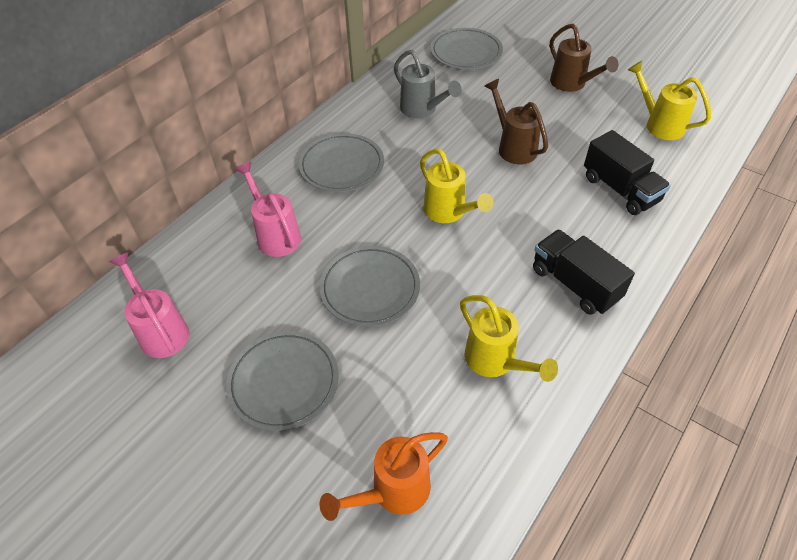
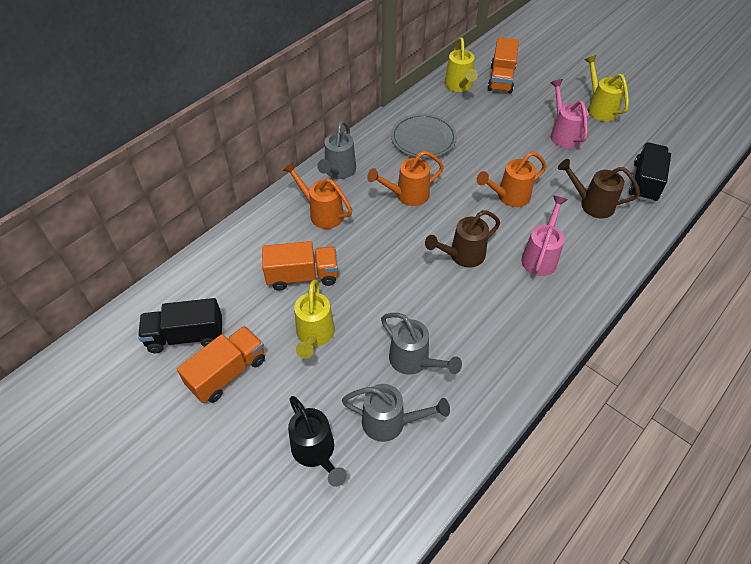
black watering can: none = 0 -> [288,396,347,487] = 1
grey plate: [226,331,339,431] [299,133,384,192] [320,246,420,327] [431,28,503,70] = 4 -> [391,114,457,158] = 1
grey watering can: [394,50,462,118] = 1 -> [317,121,356,179] [342,384,450,442] [381,313,462,375] = 3
orange truck: none = 0 -> [177,326,265,403] [262,241,338,291] [487,37,519,94] = 3
orange watering can: [319,432,448,521] = 1 -> [282,162,352,229] [367,151,444,206] [477,151,546,207] = 3

